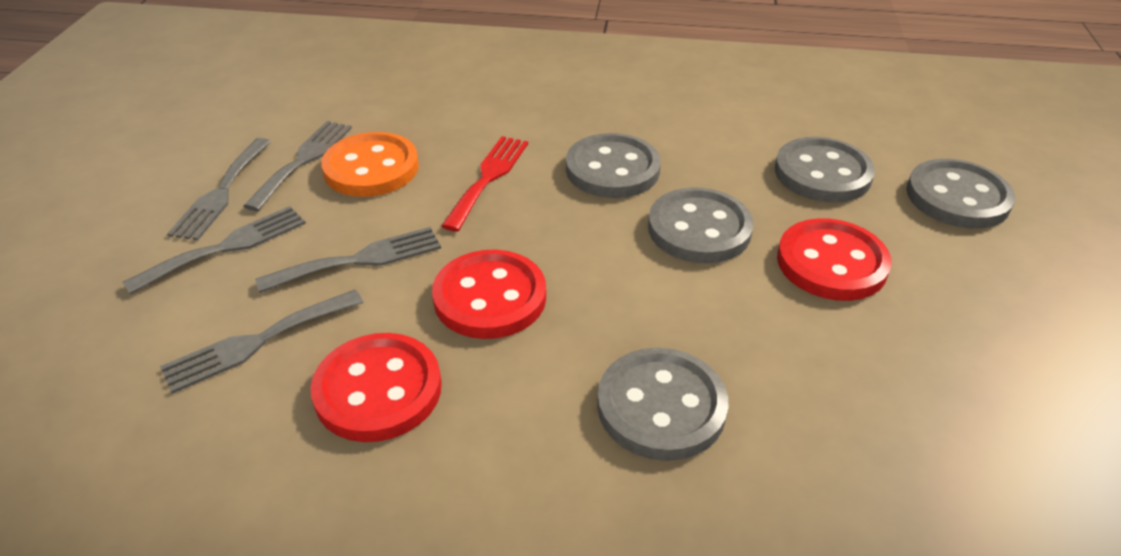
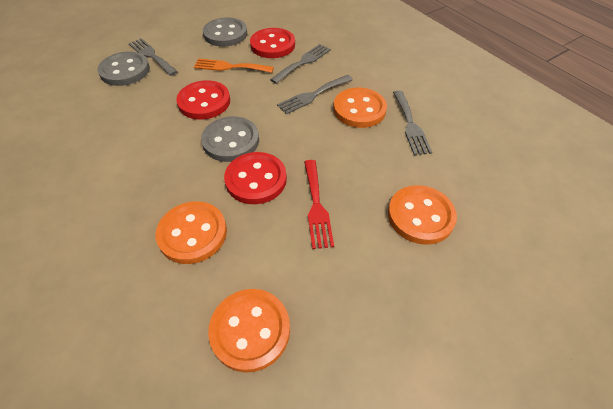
grey button: [566,133,661,198] [597,348,728,461] [648,187,754,263] [775,137,875,203] [906,159,1015,229] = 5 -> [97,52,150,86] [201,116,259,162] [203,17,247,47] = 3
grey fork: [122,206,306,294] [160,290,364,394] [167,138,271,241] [243,121,352,211] [255,227,441,293] = 5 -> [128,38,178,76] [270,44,331,84] [277,75,353,114] [393,90,432,155] = 4
orange button: [321,132,419,197] = 1 -> [156,201,227,264] [208,289,290,373] [333,88,387,128] [388,185,457,245] = 4
orange fork: none = 0 -> [194,58,274,73] = 1

